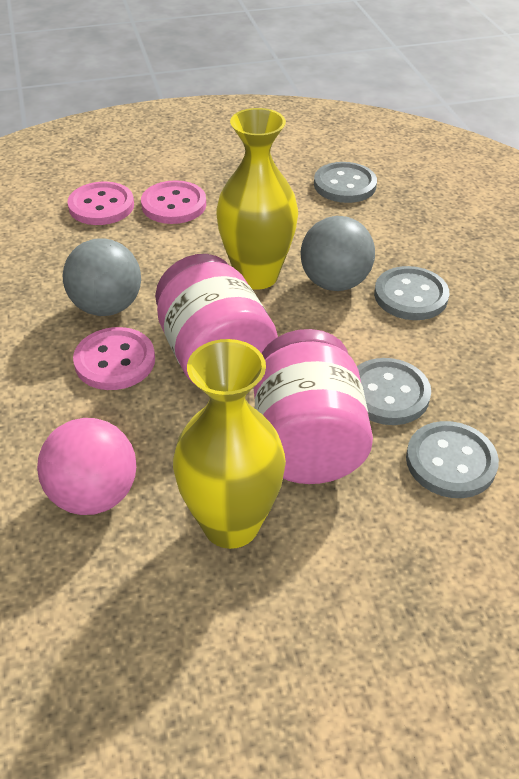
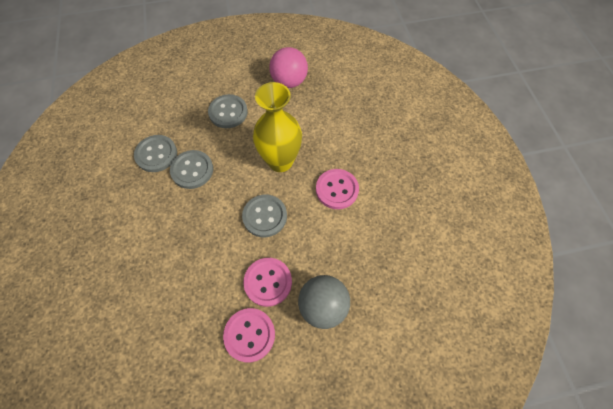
grey ball: [63,238,141,316] [300,216,375,291] = 2 -> [298,275,350,329] = 1
pink jar: [155,254,278,384] [254,329,373,484] = 2 -> none = 0
yellow vase: [173,339,286,549] [216,108,298,290] = 2 -> [253,82,302,172] = 1

